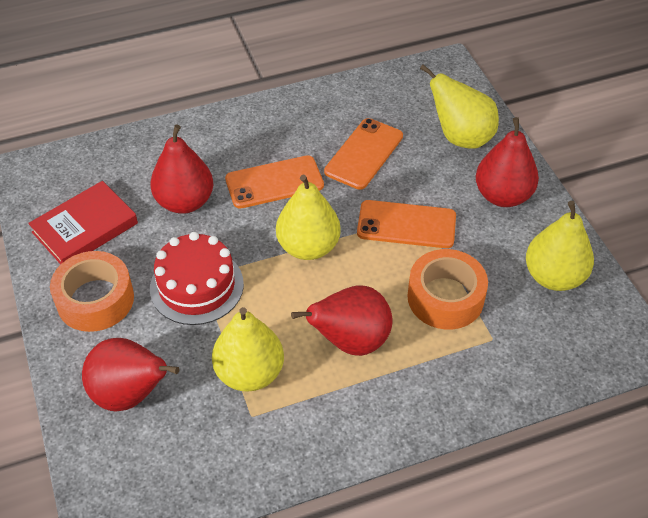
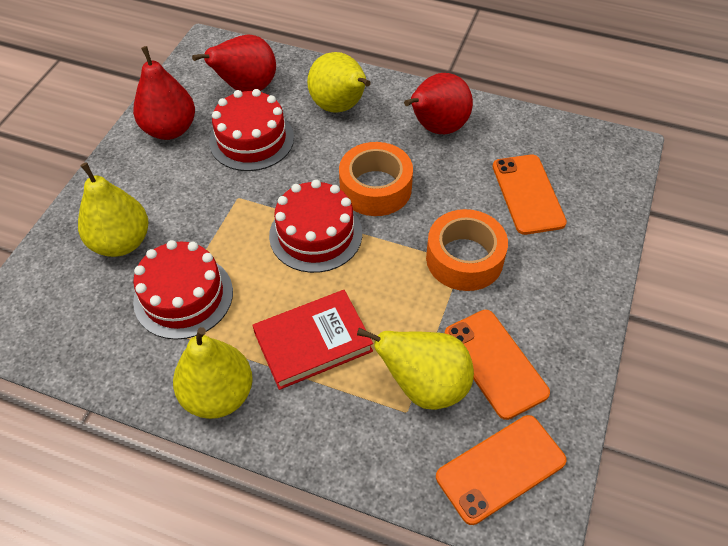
red cake: [150,232,244,325] = 1 -> [133,240,233,340] [209,89,294,171] [269,180,362,273] = 3
red pear: [82,338,180,411] [150,125,213,214] [291,285,392,356] [476,117,539,207] = 4 -> [133,46,195,140] [192,35,276,92] [404,73,473,134] = 3

